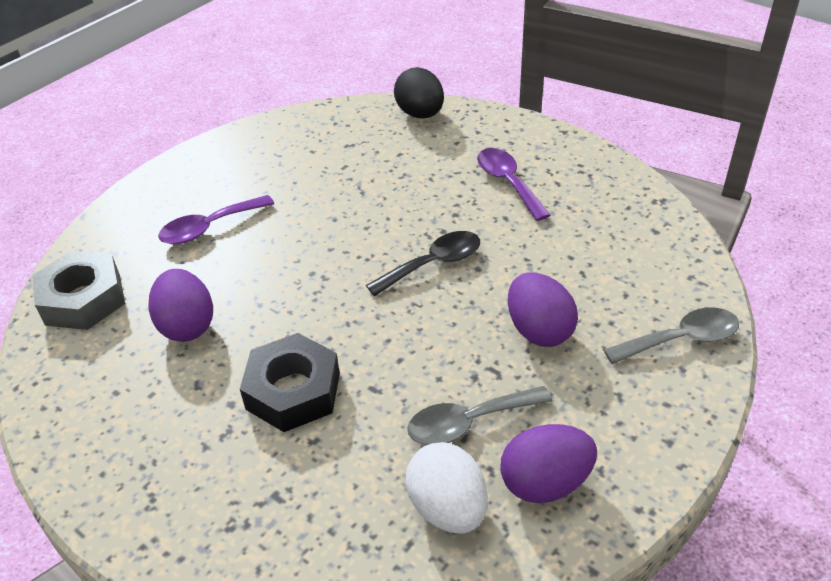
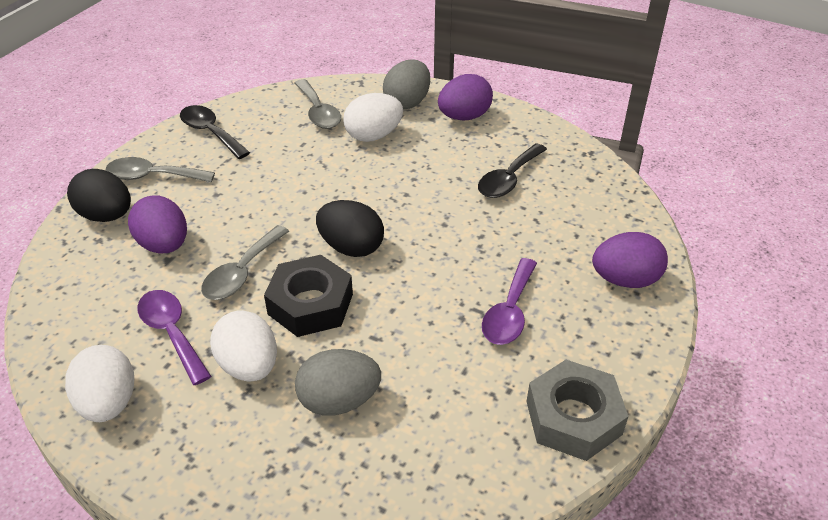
black egg: [394,67,444,119] = 1 -> [67,169,131,222] [316,200,384,257] = 2
black spoon: [366,231,480,296] = 1 -> [180,105,250,159] [478,143,547,198] = 2
grey egg: none = 0 -> [295,349,381,416] [383,59,430,109] = 2
grey spoon: [407,386,553,445] [604,308,739,364] = 2 -> [105,157,215,182] [201,225,289,300] [294,79,341,129] = 3
white egg: [406,442,488,534] = 1 -> [65,345,134,422] [210,310,277,382] [343,93,403,142] = 3

